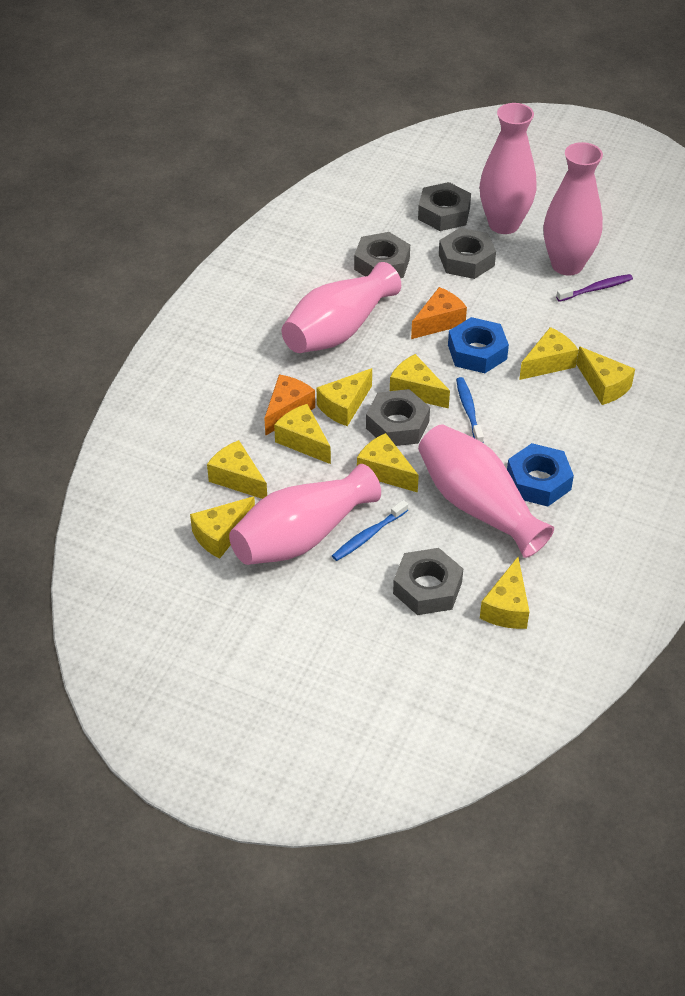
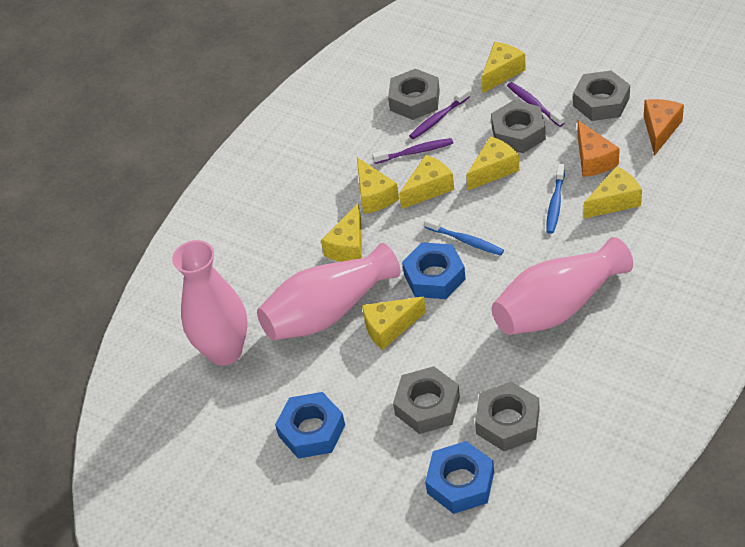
blue nut: [448,317,509,373] [507,443,574,507] = 2 -> [275,392,345,458] [402,242,466,299] [425,441,494,514] = 3
pink vase: [229,464,381,565] [282,262,401,353] [418,424,554,558] [480,103,536,234] [544,142,603,275] = 5 -> [172,240,248,366] [257,243,400,340] [492,237,633,335] = 3
purple toothbrush: [556,274,633,302] = 1 -> [372,138,453,164] [409,88,470,139] [507,82,564,127] = 3
yellow cheese: [190,496,255,559] [207,440,267,499] [274,404,331,464] [317,368,372,426] [357,433,419,492] [390,354,450,409] [480,557,530,629] [519,327,578,380] [576,347,635,405] = 9 -> [321,203,362,262] [357,157,399,214] [362,297,426,350] [399,155,454,209] [466,136,519,190] [481,42,526,94] [583,166,642,219] = 7

